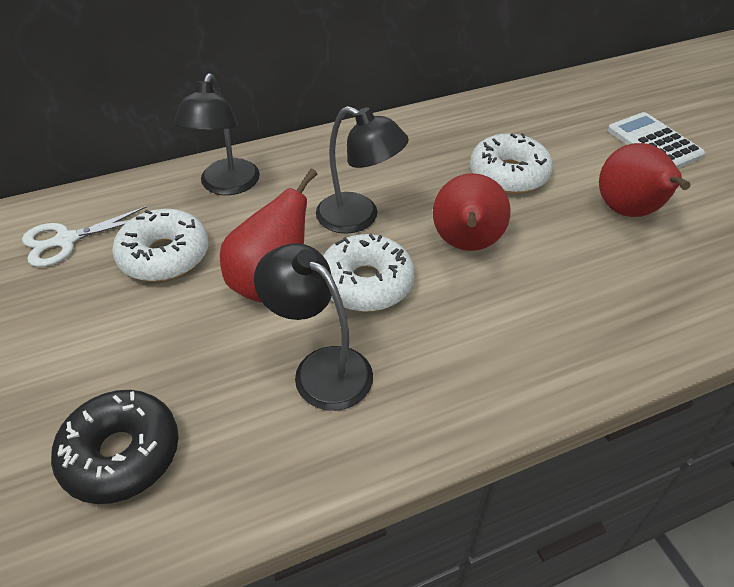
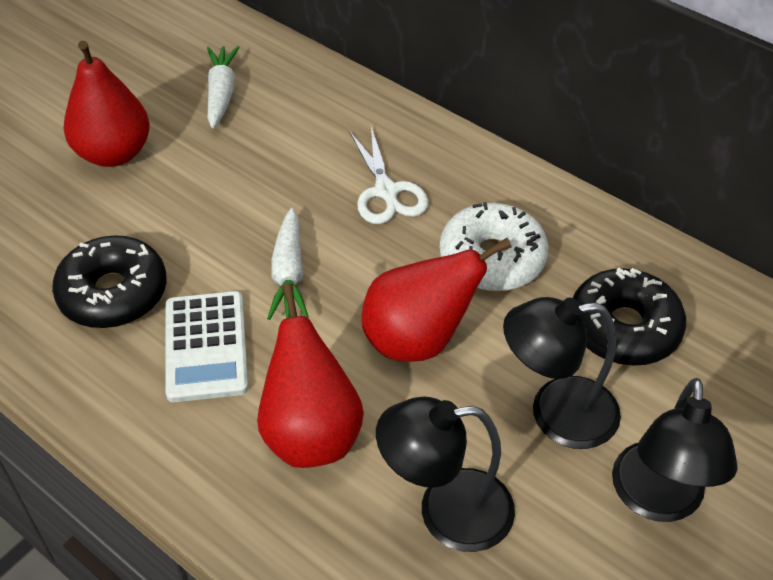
black donut: [51,390,179,504] = 1 -> [52,236,167,328] [573,267,686,366] = 2
white carrot: none = 0 -> [207,46,240,129] [267,208,309,320] = 2
white donut: [112,209,209,282] [323,234,415,312] [470,133,553,194] = 3 -> [440,202,549,291] = 1

